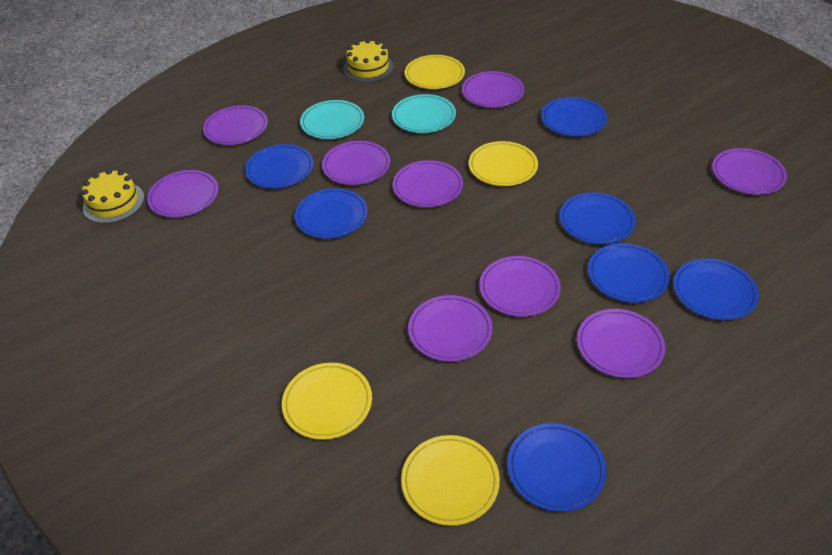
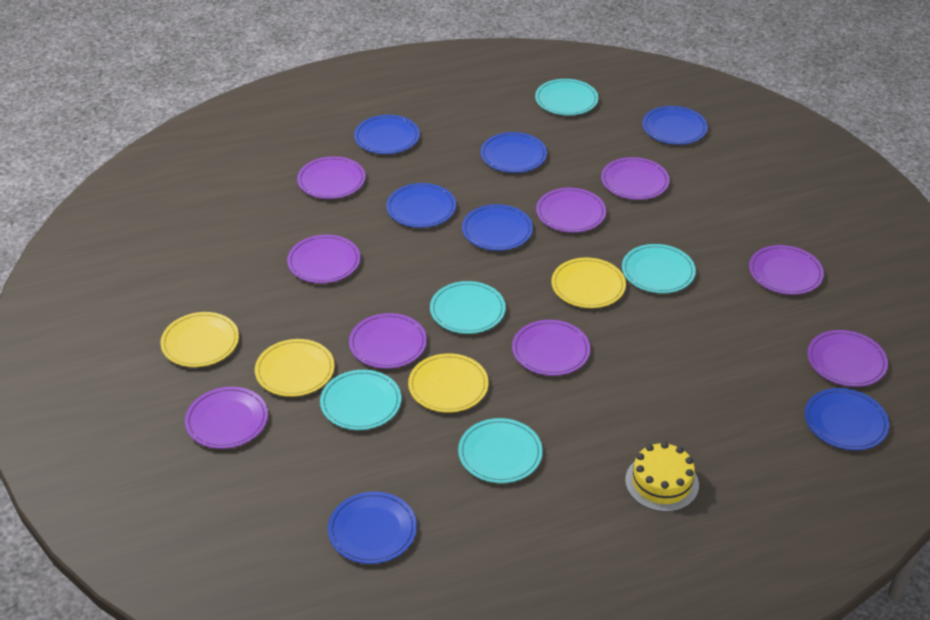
turquoise plate: [300,100,364,139] [392,94,456,133] = 2 -> [320,370,401,430] [430,281,506,334] [458,418,543,483] [535,79,598,116] [622,244,696,293] = 5
yellow cake: [82,169,144,223] [343,39,394,82] = 2 -> [625,442,699,512] = 1

